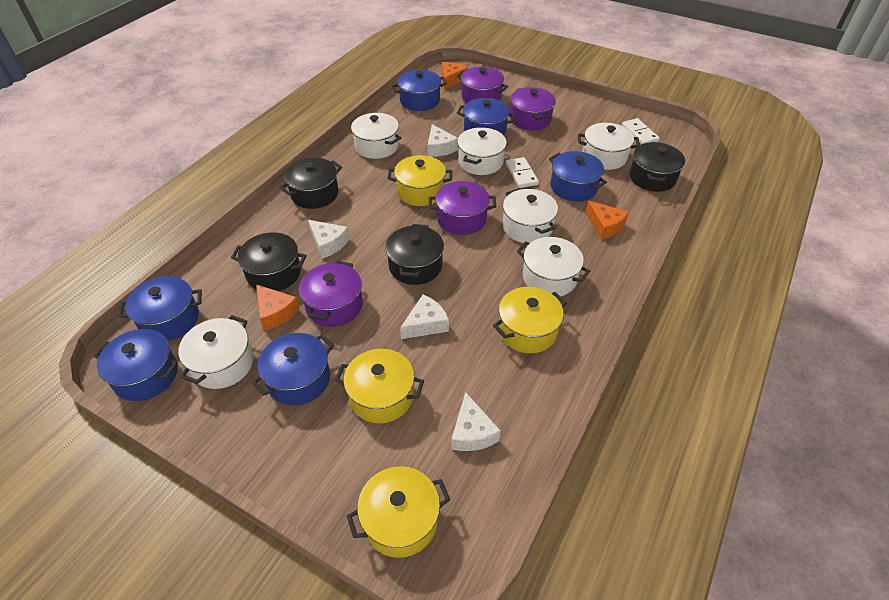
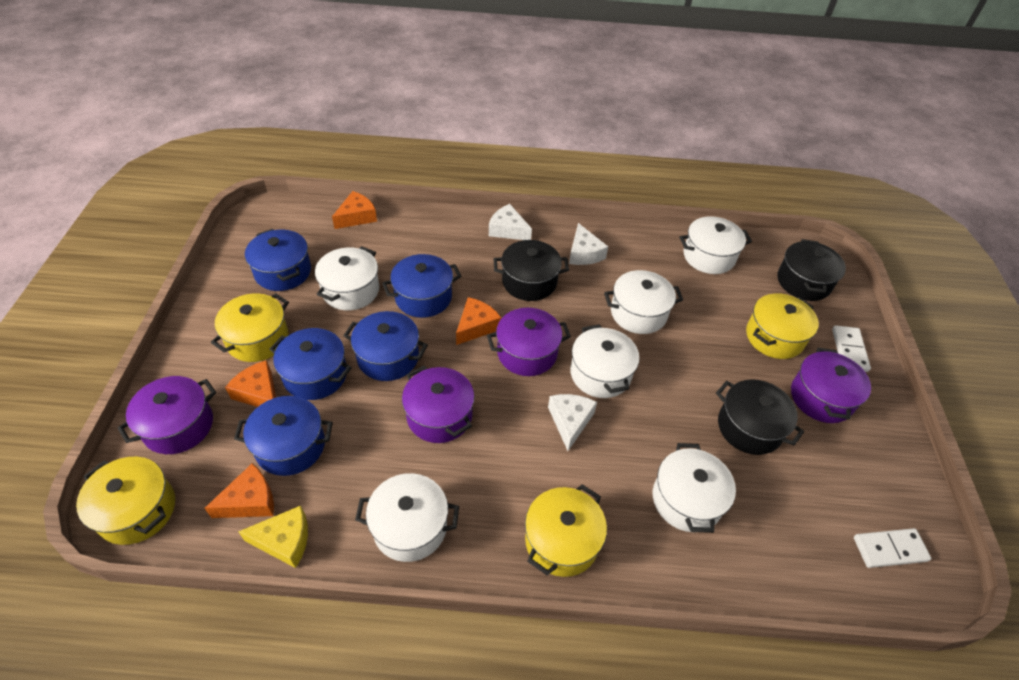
black pot: [231,232,307,291] [280,158,342,209] [385,224,444,285] [630,142,685,192] = 4 -> [494,240,569,301] [716,379,804,455] [777,239,846,301] = 3
blue pot: [94,329,178,401] [118,276,202,341] [252,333,334,406] [392,70,447,111] [457,98,515,135] [549,151,607,202] = 6 -> [234,396,333,476] [245,229,311,291] [269,328,352,400] [343,311,428,381] [382,254,461,318] = 5
orange cheese: [256,284,300,331] [442,62,468,90] [585,201,629,239] = 3 -> [204,463,274,518] [225,360,276,407] [332,191,377,229] [456,297,501,345] = 4
white cheese: [308,220,350,259] [400,294,449,339] [428,124,458,157] [451,392,501,451] = 4 -> [489,204,532,240] [548,394,597,451] [569,223,608,265] = 3
yellow cheese: none = 0 -> [238,506,308,568] = 1

